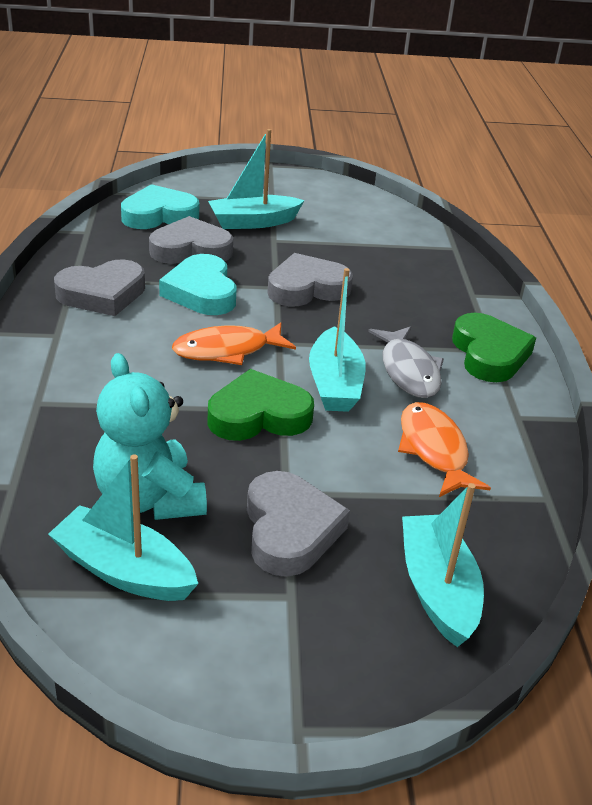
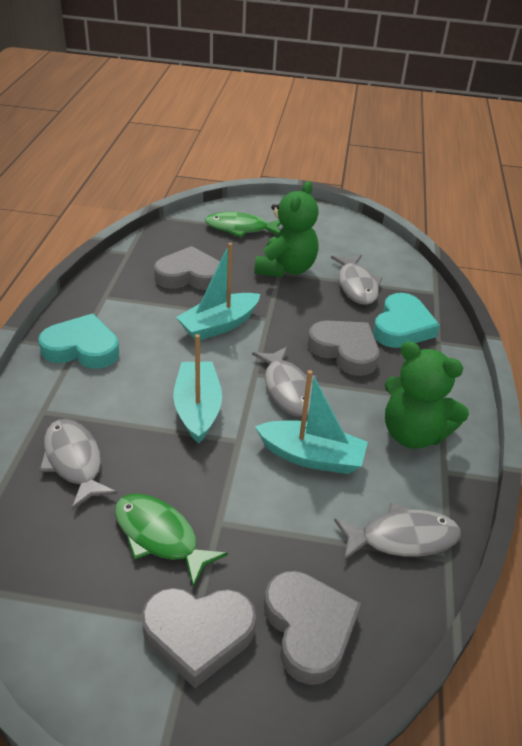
green fish: none = 0 -> [115,494,228,588] [205,212,281,237] = 2
green heart: [207,369,314,441] [452,313,536,382] = 2 -> none = 0
green teddy bear: none = 0 -> [255,181,319,277] [385,341,469,449] = 2
grey fish: [368,326,444,398] = 1 -> [39,419,118,510] [252,346,317,417] [331,255,382,305] [334,503,461,560] = 4
orange fish: [172,322,296,365] [398,402,491,497] = 2 -> none = 0
turquoise boat: [48,454,198,601] [208,129,305,229] [309,268,366,412] [402,483,484,647] = 4 -> [173,334,222,444] [176,243,260,340] [255,370,368,474] = 3
turquoise teddy bear: [93,353,207,520] = 1 -> none = 0

